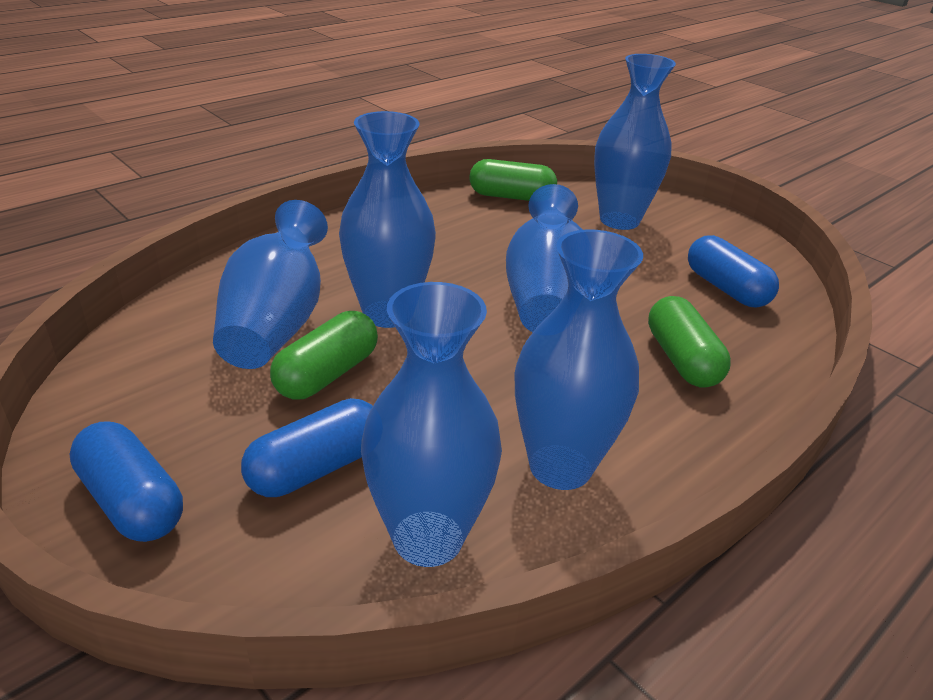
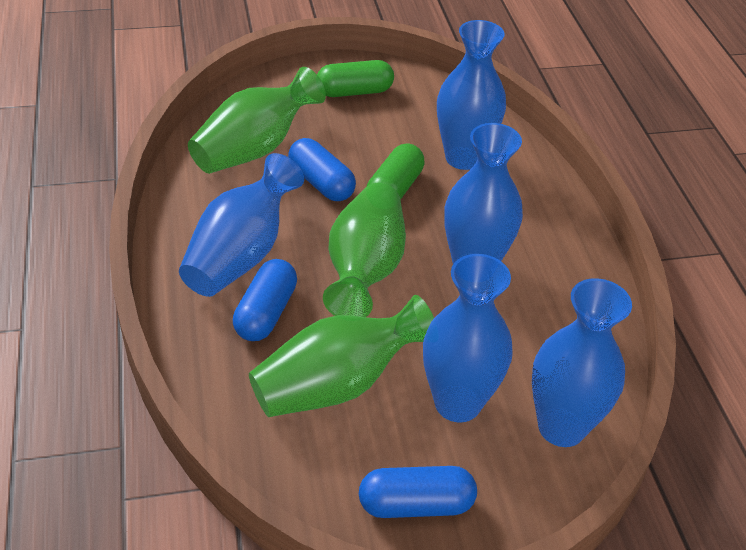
blue vase: [213,200,328,369] [339,111,436,328] [361,282,502,567] [506,184,583,332] [515,229,643,490] [594,54,676,230] = 6 -> [179,153,304,297] [423,254,513,422] [437,20,506,170] [444,123,523,264] [532,278,632,447] = 5
green capsule: [270,311,378,400] [470,159,557,201] [648,296,731,388] = 3 -> [317,60,394,97] [367,143,425,200] = 2
green vase: none = 0 -> [188,67,326,174] [249,295,434,417] [323,183,406,317] = 3

